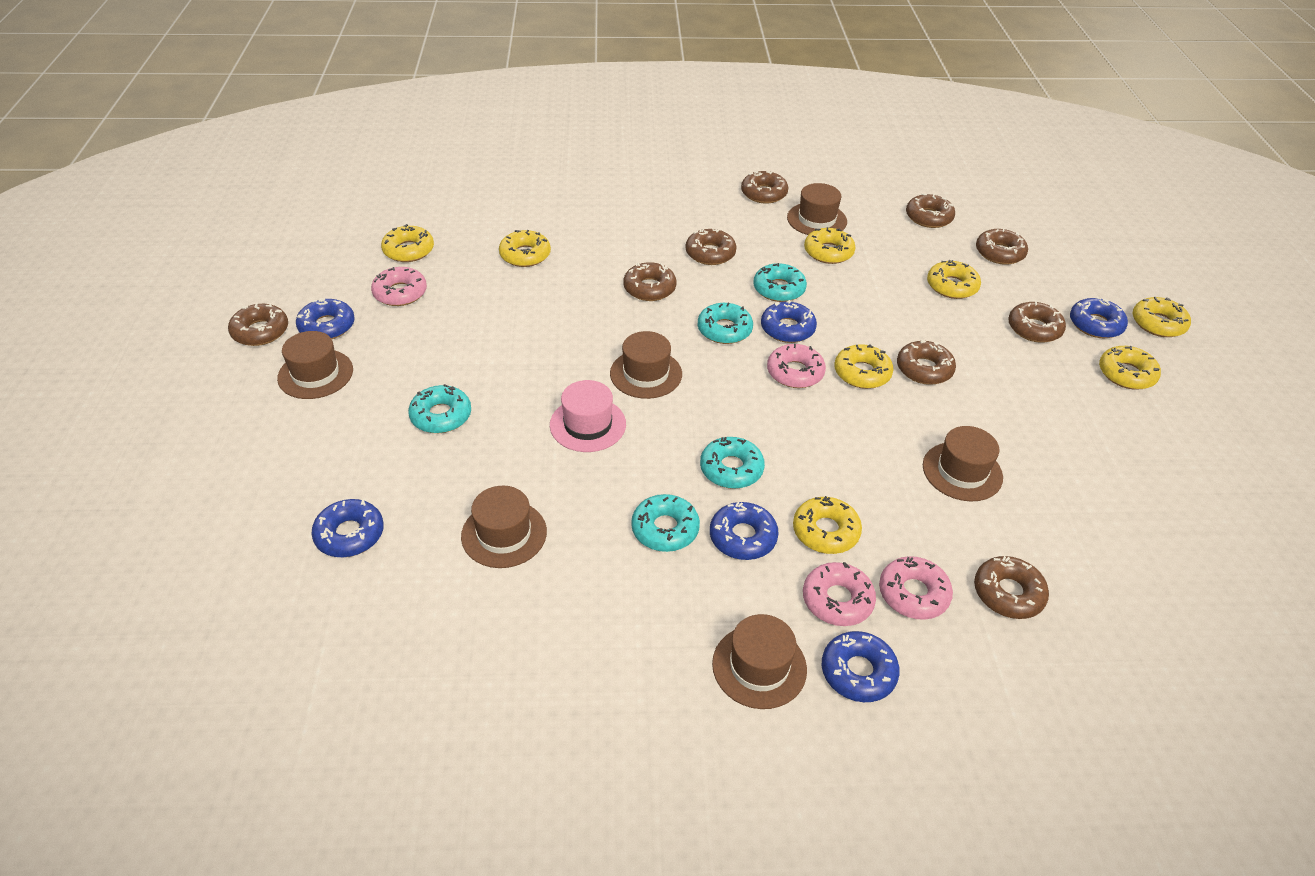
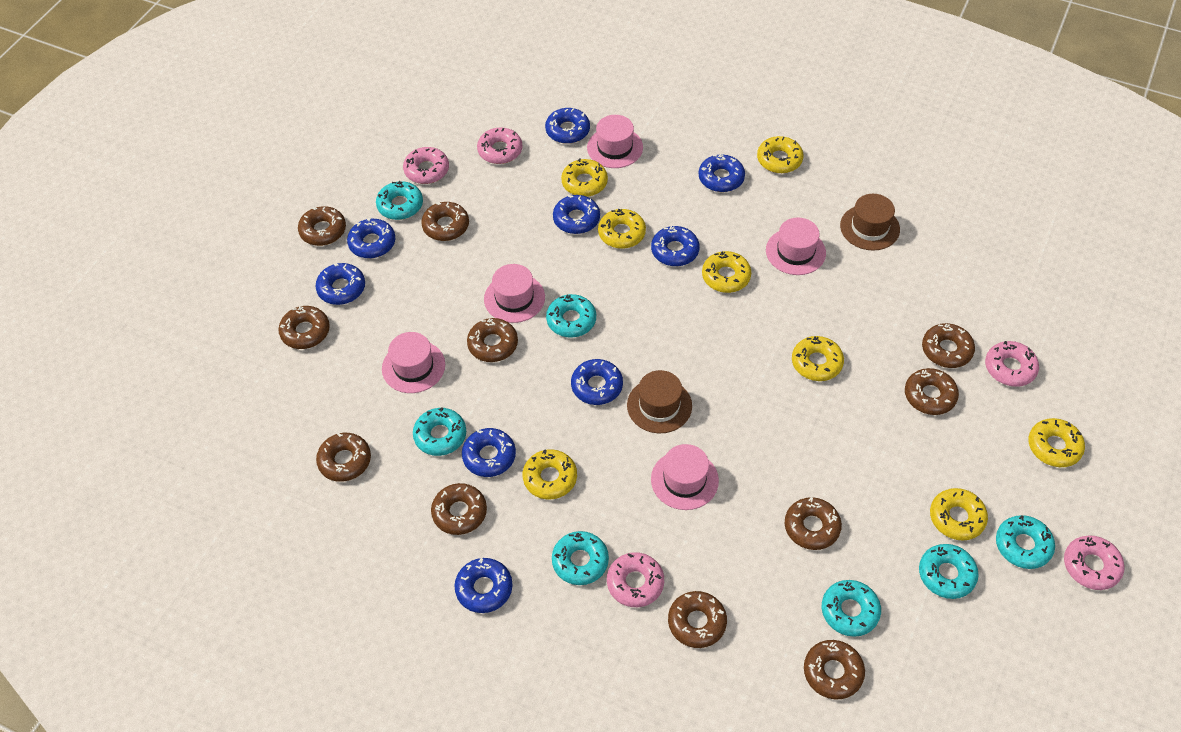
blue donut: [296,298,355,339] [312,499,384,557] [710,502,778,560] [761,300,817,343] [822,631,900,702] [1070,297,1128,338] = 6 -> [315,263,365,305] [347,218,395,258] [454,558,512,613] [462,428,516,477] [545,108,590,144] [553,195,600,234] [571,359,623,405] [651,226,700,266] [699,154,745,192] = 9
brown donut: [228,303,288,346] [623,262,676,301] [685,229,737,265] [741,171,788,204] [897,340,956,385] [906,193,955,228] [974,556,1049,619] [976,229,1028,265] [1008,302,1066,343] = 9 -> [278,306,330,349] [298,206,346,246] [316,433,371,482] [421,202,469,241] [431,483,487,535] [467,318,518,362] [668,591,727,648] [785,497,842,550] [804,640,865,699] [905,368,959,415] [922,323,975,368] = 11
brown hat: [277,331,353,399] [461,486,547,568] [610,331,682,399] [712,614,807,709] [787,183,847,235] [923,426,1003,502] = 6 -> [627,370,692,433] [840,194,900,251] = 2
pink donut: [371,267,427,306] [767,344,826,388] [803,562,876,626] [879,556,953,620] = 4 -> [403,147,449,184] [477,128,523,164] [607,552,664,607] [985,341,1039,387] [1064,535,1125,590] = 5
pink hat: [550,380,626,452] = 1 -> [382,332,445,393] [484,264,545,323] [587,115,643,168] [651,444,719,510] [766,217,826,275] = 5
turquoise donut: [408,384,471,433] [631,494,700,552] [698,303,753,344] [700,437,765,489] [753,263,807,302] = 5 -> [376,181,423,220] [413,407,466,456] [546,294,596,337] [552,531,609,585] [822,580,881,637] [919,544,979,599] [996,515,1055,569] = 7

